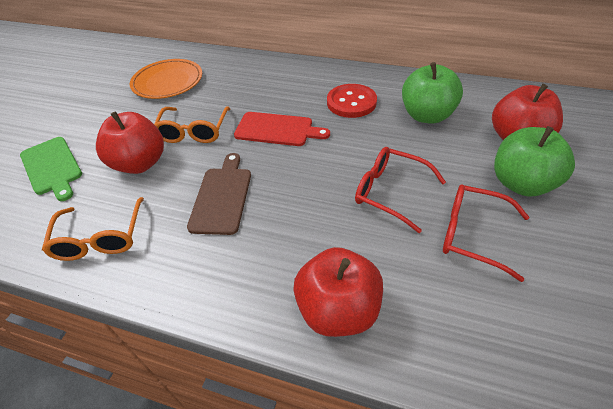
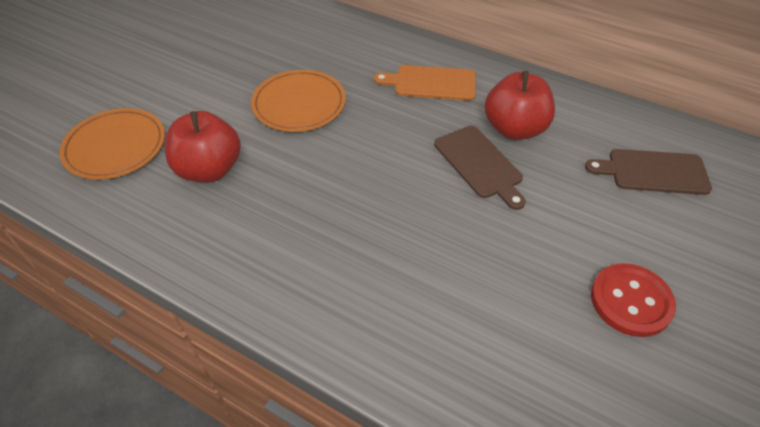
brown cutting board: [187,153,251,235] = 1 -> [434,126,526,210] [585,149,712,195] = 2
green apple: [402,62,463,124] [494,126,575,197] = 2 -> none = 0
green cutting board: [20,137,82,201] = 1 -> none = 0
orange cutting board: none = 0 -> [374,65,476,101] = 1
orange glasses: [42,197,144,261] [154,107,230,143] = 2 -> none = 0
orange plate: [130,59,202,99] = 1 -> [59,108,165,180] [251,70,346,132] = 2
red apple: [96,111,164,174] [293,247,383,337] [492,84,563,140] = 3 -> [165,111,241,182] [484,71,555,140] = 2
red cutting board: [234,112,330,146] = 1 -> none = 0
red glasses: [355,147,446,233] [443,184,529,282] = 2 -> none = 0

